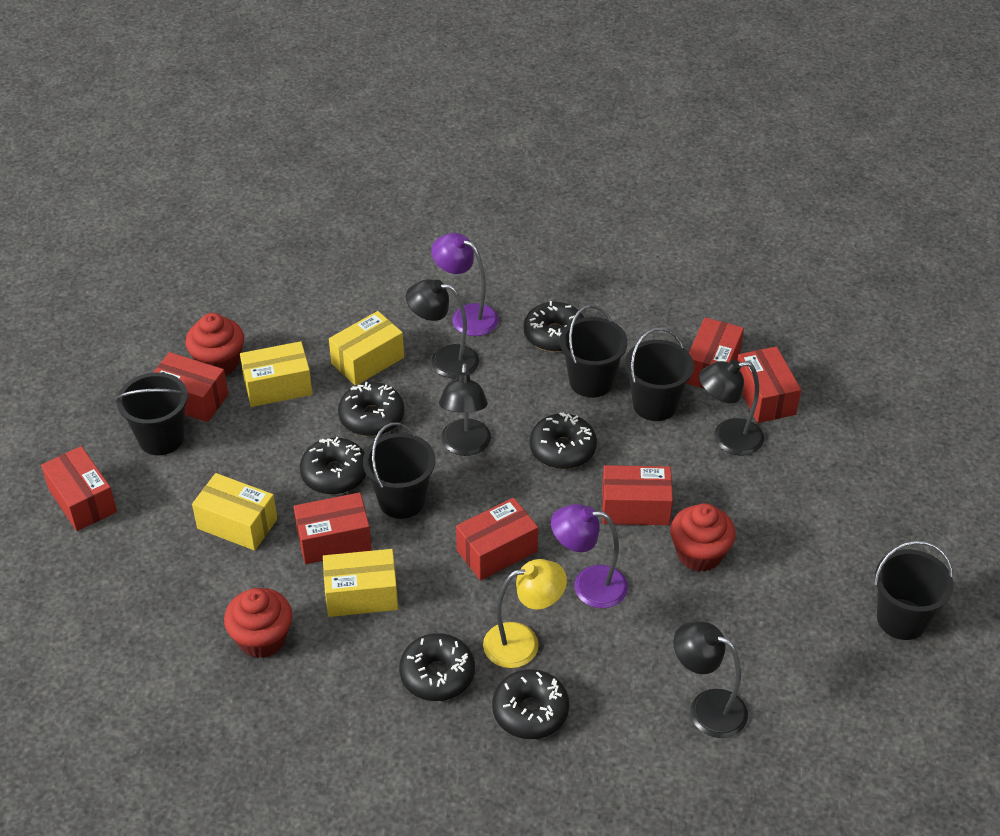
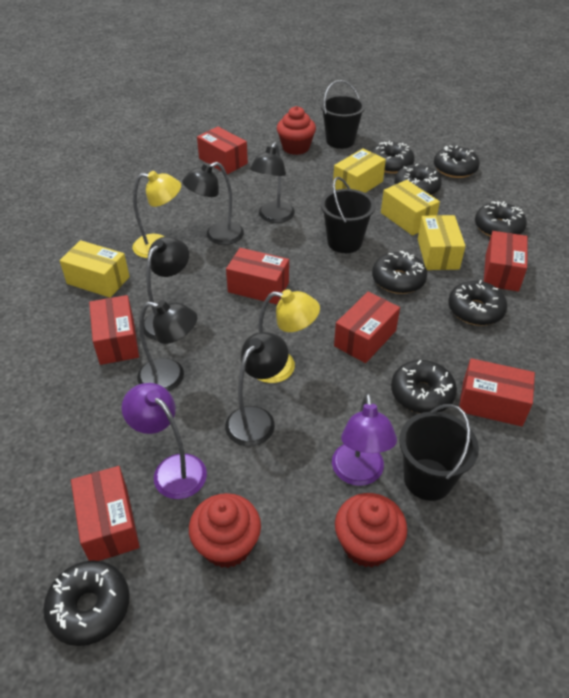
black bucket: [115,372,189,455] [363,422,435,519] [560,305,628,398] [625,328,694,421] [874,541,954,640] = 5 -> [320,80,366,149] [321,177,375,253] [399,404,479,501] = 3
black donut: [300,437,366,495] [338,382,404,436] [399,633,475,701] [492,669,569,739] [524,301,584,352] [529,412,597,469] = 6 -> [43,560,130,646] [371,141,415,174] [372,251,427,294] [391,360,457,413] [394,163,442,195] [434,145,480,178] [448,280,507,326] [475,201,527,237] = 8
black lamp: [406,279,479,379] [439,363,491,456] [673,621,748,738] [699,360,764,456] = 4 -> [137,300,197,391] [143,237,189,340] [182,162,244,245] [225,332,288,446] [250,142,295,223] = 5
yellow lamp: [483,559,567,668] = 1 -> [132,171,181,258] [258,289,320,383] = 2

